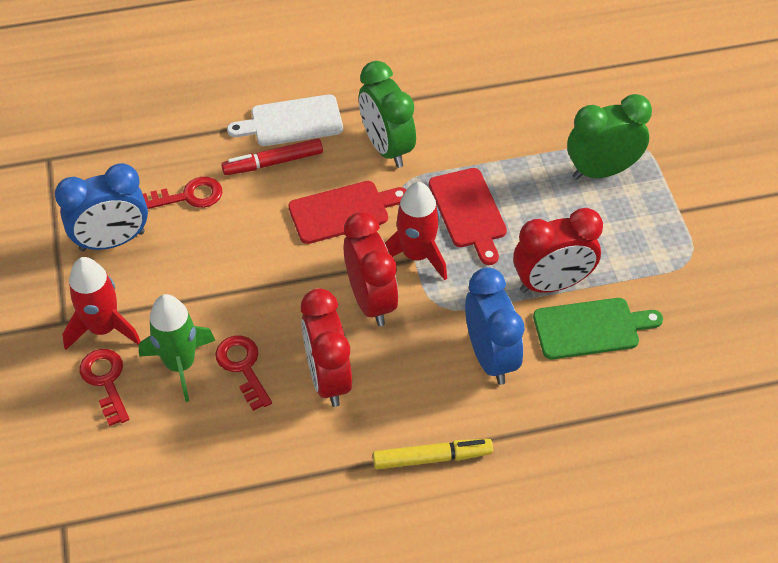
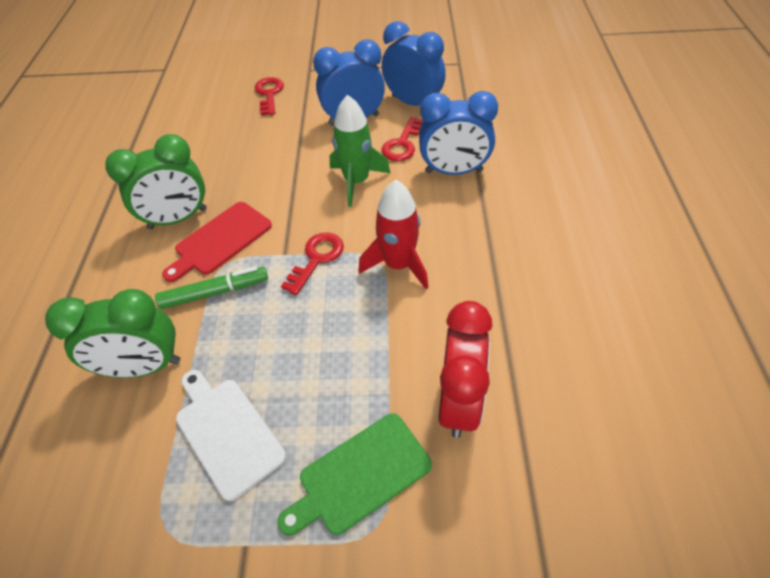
blue clock: [55,163,148,251] [465,267,524,385] = 2 -> [313,40,385,126] [382,21,446,106] [419,91,498,175] = 3
green marker: none = 0 -> [155,266,268,309] = 1
red clock: [301,288,352,407] [344,212,399,326] [513,208,603,293] = 3 -> [438,301,492,438] = 1
red cutting board: [288,181,407,244] [429,168,507,265] = 2 -> [162,202,272,282] = 1
red marker: [221,138,323,175] = 1 -> none = 0
red rocket: [62,257,141,350] [385,182,447,280] = 2 -> [358,180,428,289] = 1
yellow marker: [373,439,493,469] = 1 -> none = 0

